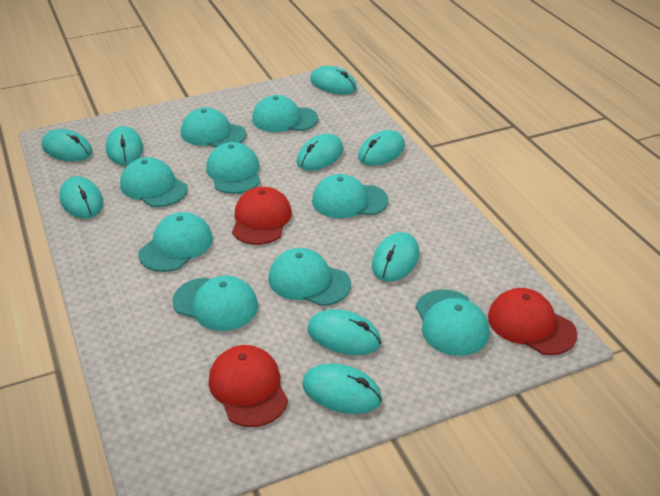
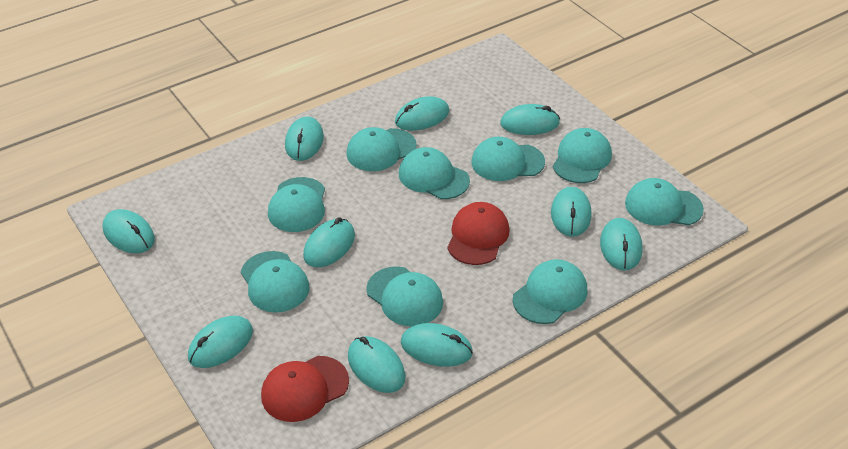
red cap: [209,345,288,427] [232,187,292,245] [488,288,577,355] = 3 -> [261,356,349,422] [447,202,510,265] = 2
turquoise mouse: [42,129,93,161] [59,176,103,218] [106,126,143,165] [297,134,343,171] [302,363,382,414] [307,309,381,355] [310,66,357,94] [358,130,405,166] [372,232,419,282] = 9 -> [102,209,155,253] [188,315,253,368] [285,117,324,161] [303,217,355,267] [348,336,405,393] [395,96,449,131] [401,323,473,367] [500,104,560,135] [551,187,592,237] [600,218,643,270] = 10

